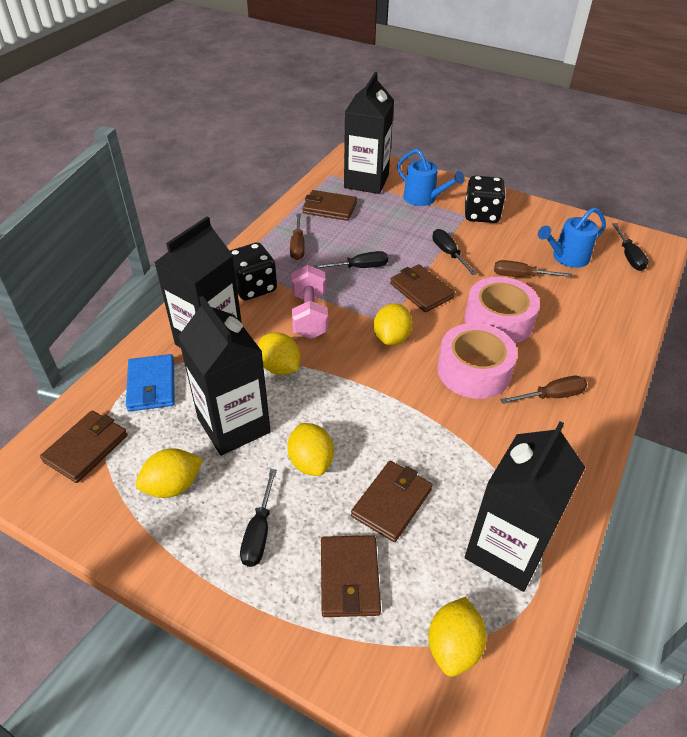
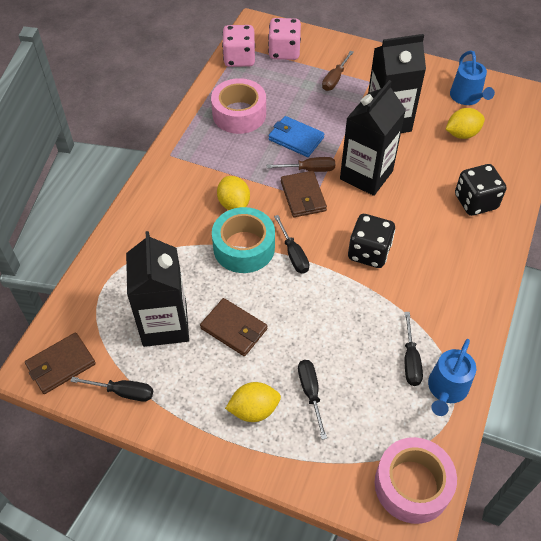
black carton: [154,216,242,348] [178,296,271,456] [344,72,394,194] [465,421,585,592] = 4 -> [126,231,189,347] [340,80,406,196] [368,34,426,133] = 3
brown screwdriver: [290,213,305,260] [494,260,573,277] [500,376,587,404] = 3 -> [267,157,335,172] [322,51,354,91] = 2
brown wallet: [40,411,128,483] [302,190,357,221] [321,535,381,617] [351,461,432,542] [390,264,455,312] = 5 -> [25,332,96,394] [200,298,267,356] [281,171,327,217] = 3
pink dice: none = 0 -> [222,25,255,67] [268,18,301,60] = 2
pink dumbbell: [291,265,328,339] = 1 -> none = 0
turquoise tape: none = 0 -> [212,207,275,273] = 1
yellow lemon: [136,448,203,498] [258,332,300,375] [287,423,334,476] [374,303,412,345] [428,597,487,677] = 5 -> [217,176,250,210] [225,382,281,422] [446,108,485,139] = 3

